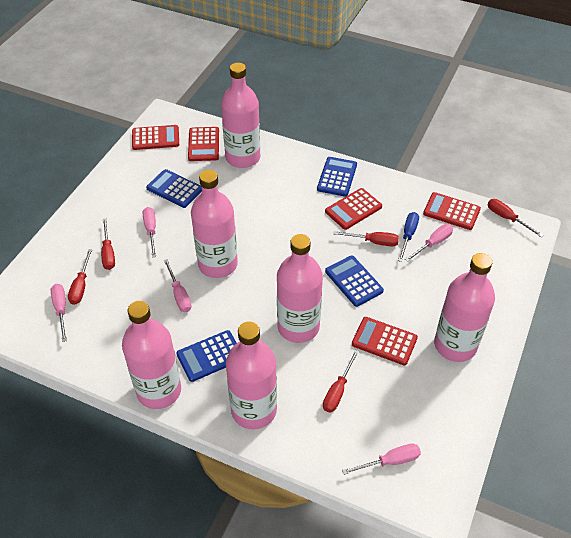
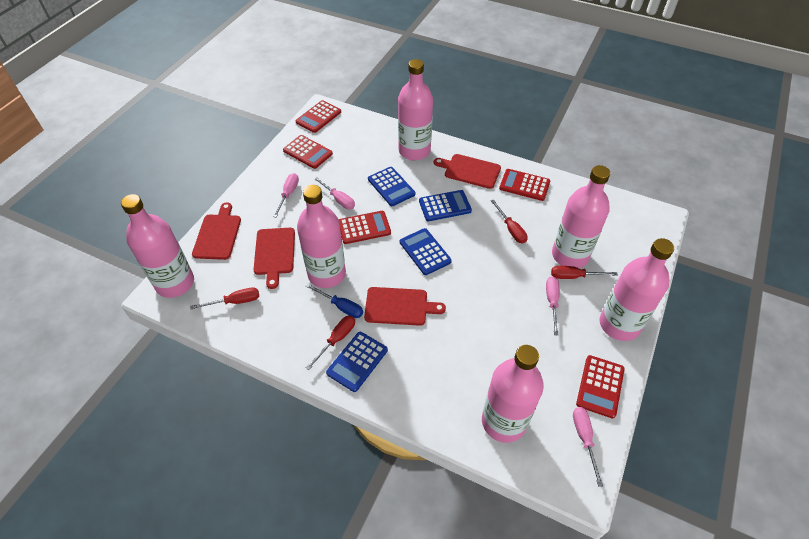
pink screwdriver: [51,284,67,342] [143,207,156,258] [164,259,192,312] [342,443,421,475] [405,224,453,262] = 5 -> [273,173,299,217] [313,176,355,209] [546,276,560,335] [573,407,603,487] = 4
red cutting board: none = 0 -> [192,202,241,260] [253,228,295,289] [364,287,446,326] [434,154,501,189] = 4
red screwdriver: [68,249,92,305] [101,218,115,270] [323,350,359,412] [333,231,399,246] [488,199,544,237] = 5 -> [190,287,259,309] [306,315,355,370] [491,200,528,243] [551,266,618,279] = 4

